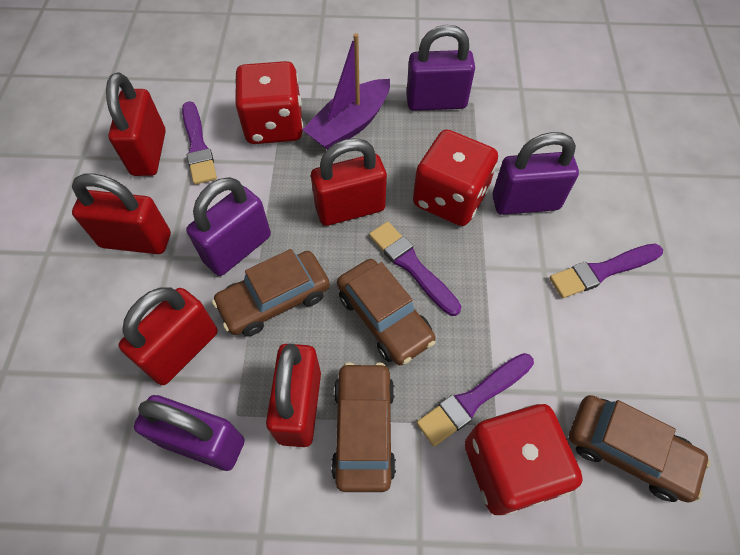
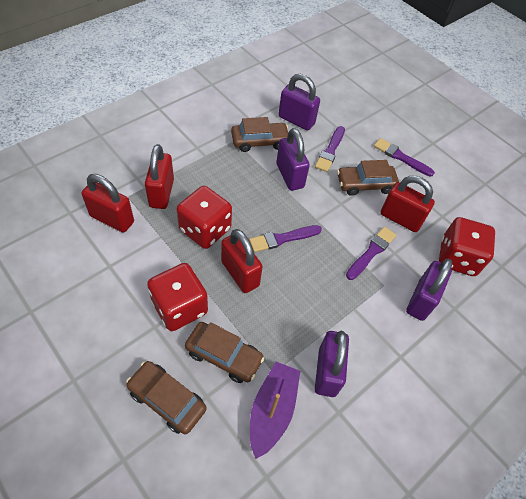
red padlock: [72,173,171,254] [106,73,166,176] [118,287,218,385] [266,344,321,447] [311,138,387,226] = 5 -> [81,174,134,233] [145,144,174,209] [221,229,263,293] [380,176,435,232] = 4

